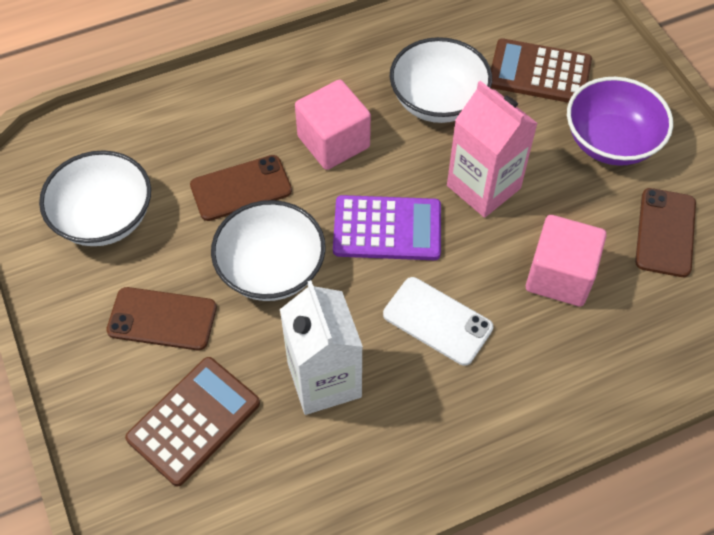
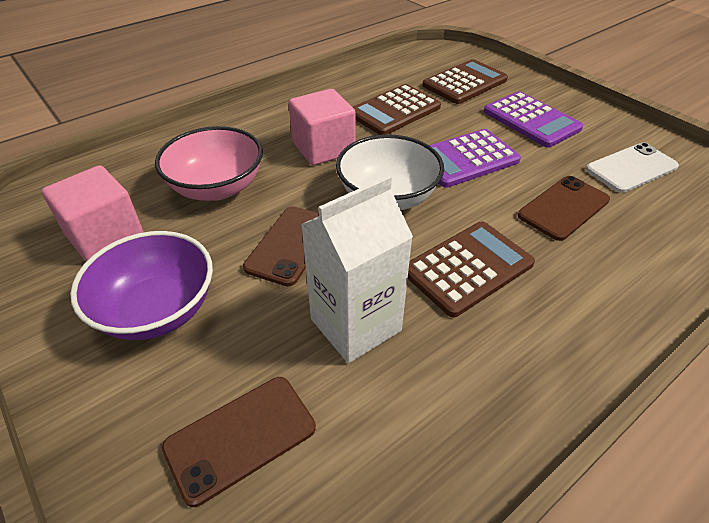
brown calculator: [125,357,260,487] [491,38,592,103] = 2 -> [353,84,441,135] [408,221,535,318] [422,59,508,104] = 3
pink bowl: none = 0 -> [155,126,263,201] = 1
pink carton: [447,81,538,218] = 1 -> none = 0
purple calculator: [333,195,441,260] = 1 -> [429,129,521,188] [484,91,583,148] = 2
white bowl: [39,150,151,246] [211,200,326,301] [389,37,492,123] = 3 -> [336,134,444,210] = 1

